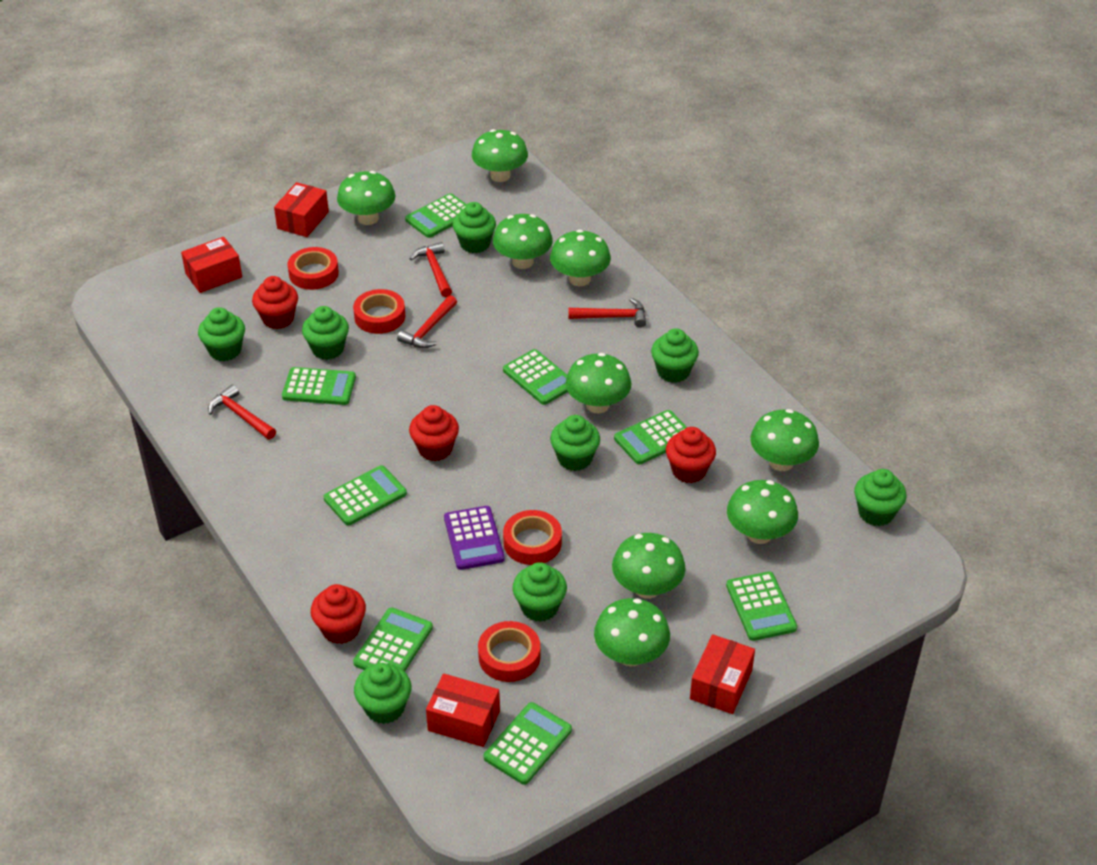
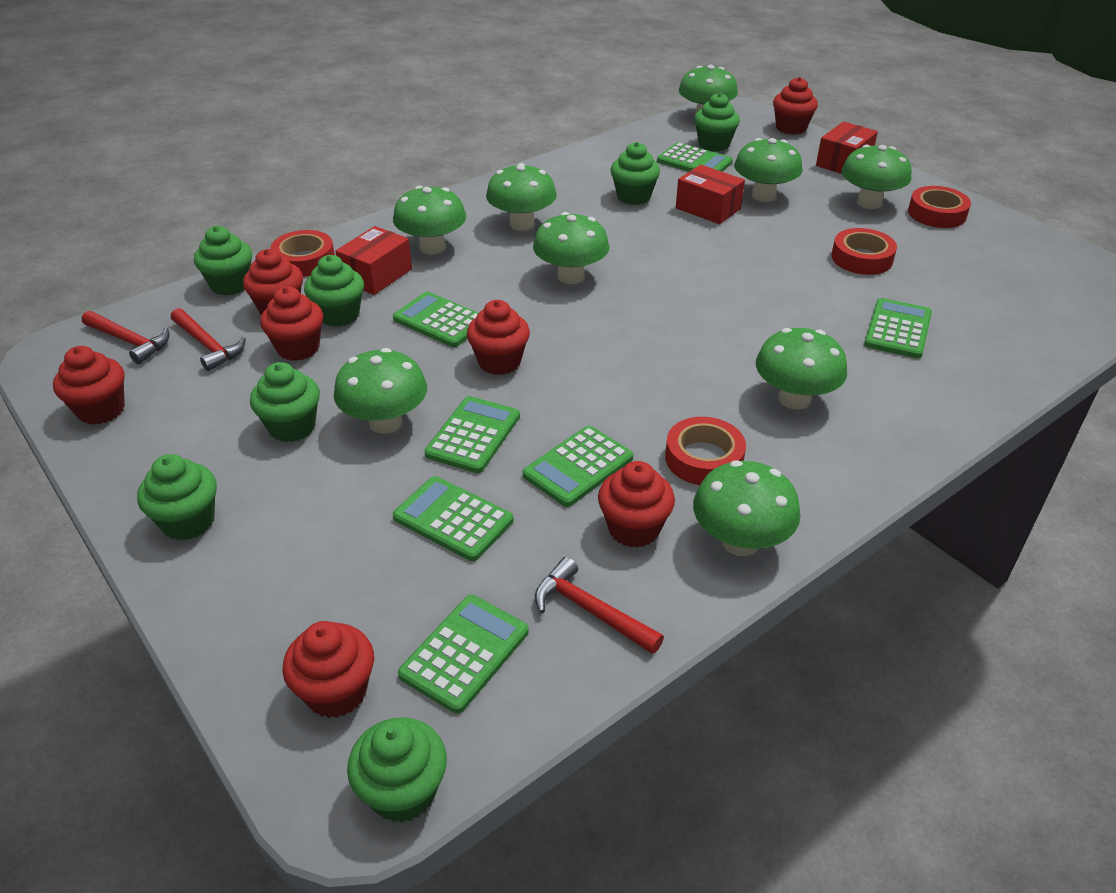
green calculator: [282,367,356,405] [324,465,407,525] [353,607,433,671] [405,193,467,238] [484,702,572,785] [503,349,568,405] [614,410,687,465] [726,571,797,641] = 8 -> [393,292,478,347] [393,476,514,561] [398,595,529,714] [424,396,520,473] [523,426,633,507] [657,142,733,172] [864,298,932,358] = 7
green cupcake: [198,307,245,361] [302,306,349,360] [354,663,411,724] [453,202,496,253] [512,562,567,622] [550,415,600,471] [651,328,699,383] [854,469,907,526] = 8 -> [137,454,217,541] [194,226,252,296] [250,362,320,442] [304,255,364,327] [347,717,447,823] [611,142,660,205] [694,92,740,152] = 7
purple calculator: [444,506,505,570] = 1 -> none = 0
red box: [181,237,242,293] [274,182,329,237] [426,674,500,747] [690,634,755,714] = 4 -> [335,226,412,295] [676,165,745,224] [816,121,878,174] = 3
red cupcake: [252,276,298,329] [311,584,366,644] [409,405,459,461] [666,427,716,483] = 4 -> [53,346,125,425] [243,249,303,315] [260,286,323,361] [282,621,374,718] [467,300,530,375] [598,461,675,548] [773,77,818,135] = 7
red hammer: [208,384,276,440] [397,295,457,348] [410,242,452,297] [568,298,646,328] = 4 -> [82,311,170,364] [171,308,246,371] [535,557,664,654] = 3

